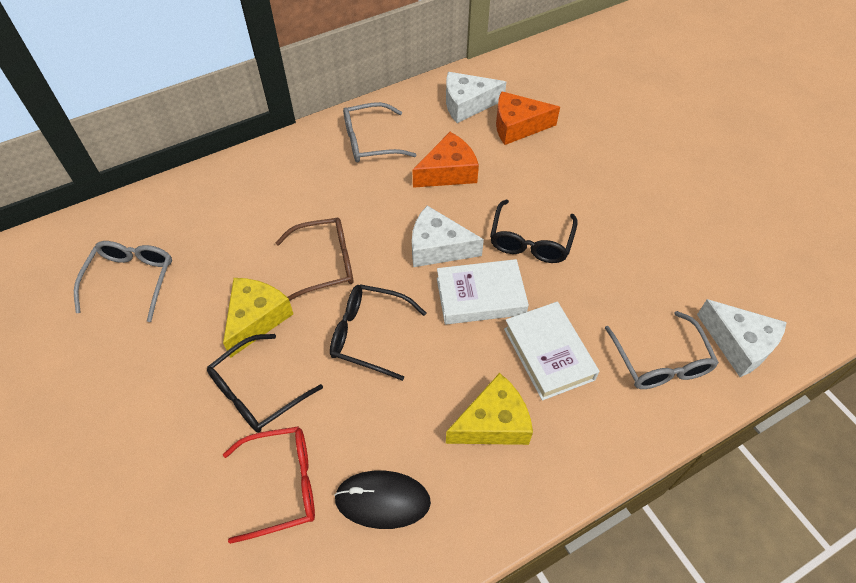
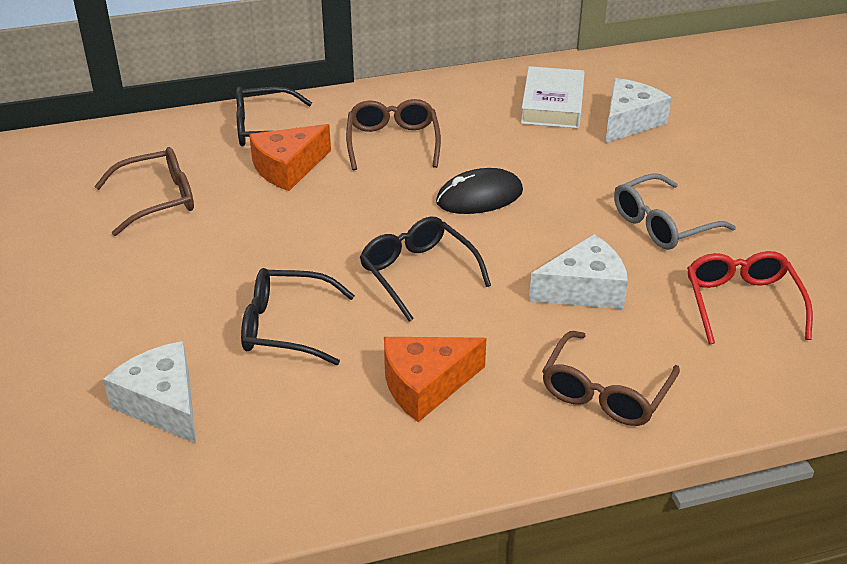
brown glasses: [275,218,353,301] = 1 -> [94,147,194,236] [346,99,441,170] [542,331,680,426] = 3
grey glasses: [74,241,172,322] [343,102,417,163] [605,311,719,389] = 3 -> [614,173,736,250] = 1
white book: [437,259,529,324] [504,302,599,401] = 2 -> [521,66,585,129] = 1
yellow cheese: [223,278,293,358] [446,373,533,445] = 2 -> none = 0

